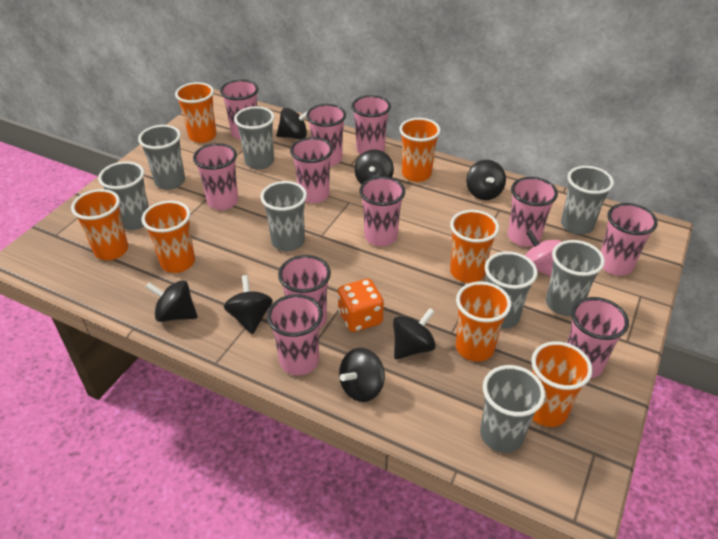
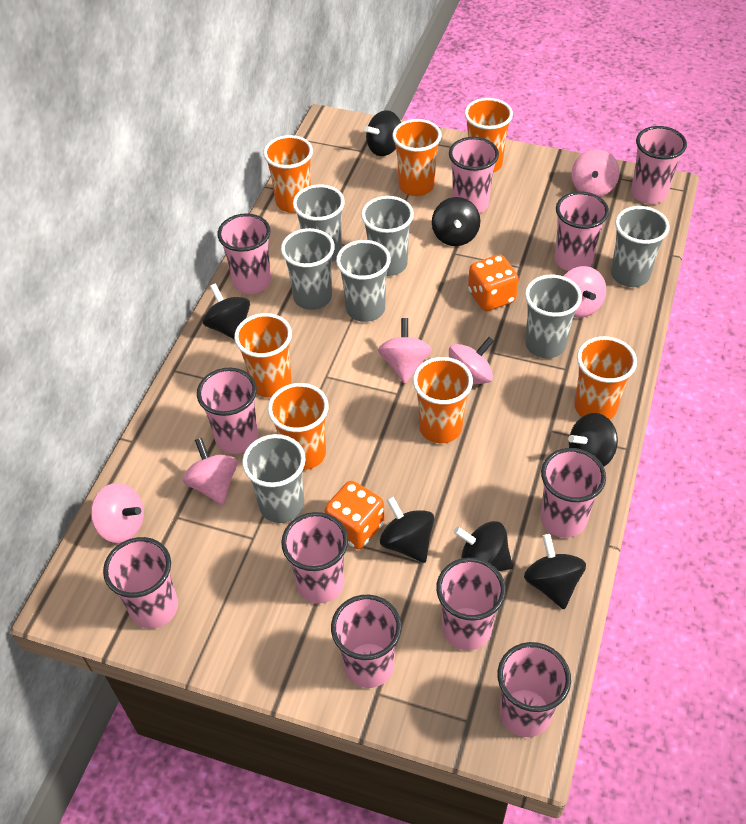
grey cup: [98,161,149,230] [138,125,185,190] [234,106,274,170] [260,181,307,251] [480,365,545,453] [485,251,538,329] [546,240,605,316] [561,166,614,235] = 8 -> [242,434,306,523] [281,228,335,310] [293,184,345,262] [336,240,391,322] [361,196,414,276] [525,275,582,358] [611,206,670,287] = 7
orange dice: [338,279,384,332] = 1 -> [324,481,385,549] [468,255,519,311] = 2
pink spinning top: [525,230,562,276] = 1 -> [91,483,144,543] [182,438,238,505] [378,318,432,384] [449,337,494,385] [564,266,606,318] [571,149,620,197] = 6

